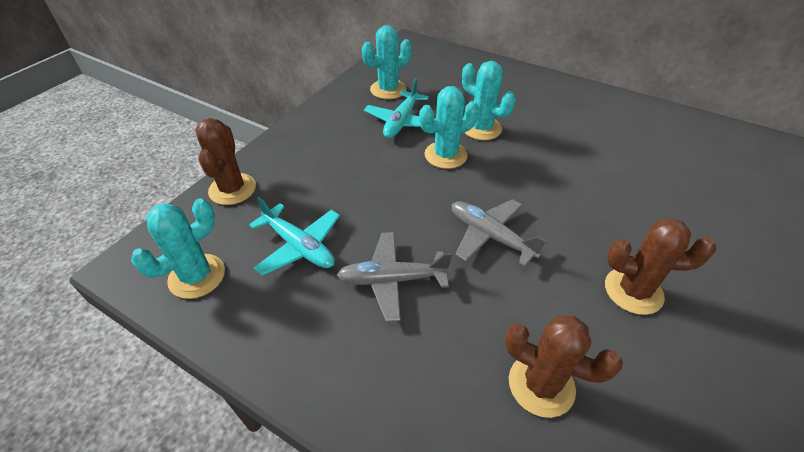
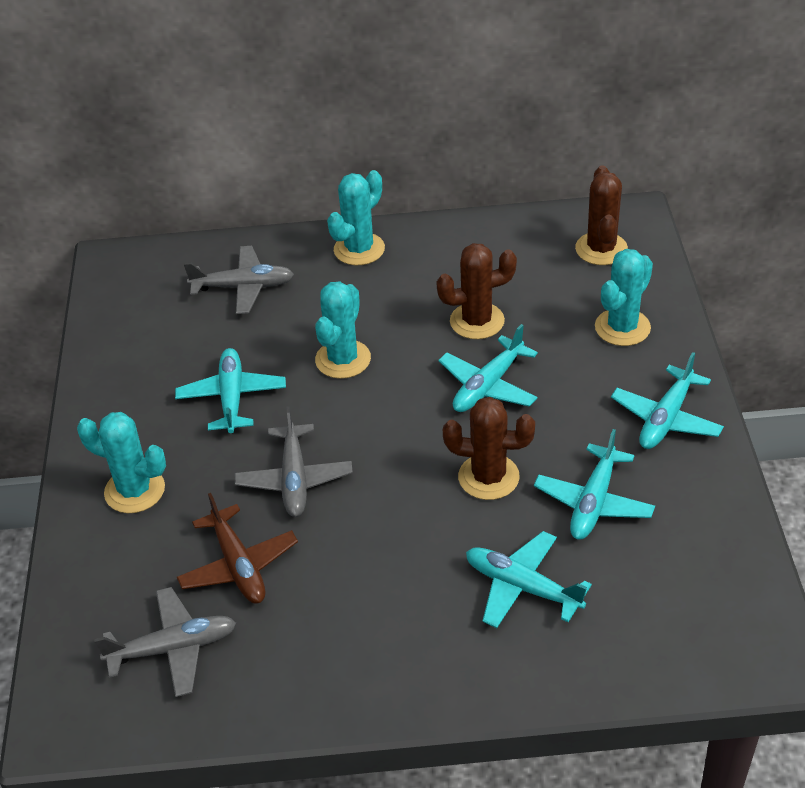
brown plane: none = 0 -> [177,493,298,603] = 1
grey plane: [337,232,452,322] [452,199,547,266] = 2 -> [94,587,236,697] [184,246,294,314] [235,406,353,517] = 3
turquoise plane: [249,197,340,276] [364,78,429,138] = 2 -> [175,348,286,433] [438,324,538,412] [466,531,592,628] [534,429,655,540] [611,352,724,449] = 5

